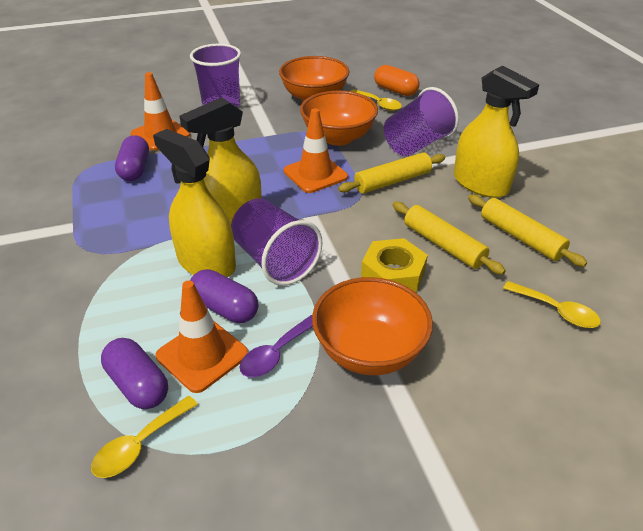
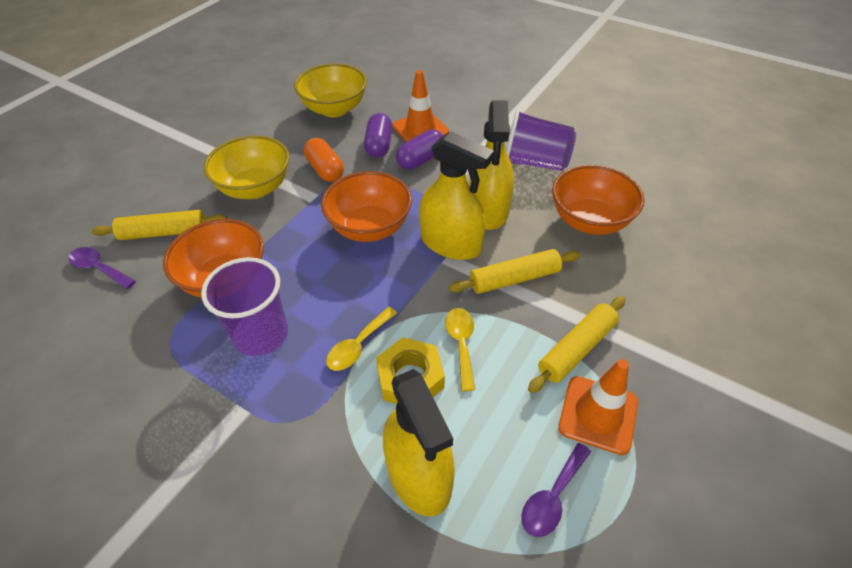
orange traffic cone: [130,72,191,151] [156,280,248,393] [284,109,348,193] = 3 -> [392,70,449,142] [558,359,638,455] = 2
purple capsule: [101,338,168,409] [115,135,149,181] [190,269,258,323] = 3 -> [364,113,392,158] [396,129,443,170] = 2
purple cup: [190,44,241,107] [231,198,323,286] [384,87,459,156] = 3 -> [201,257,288,356] [506,109,576,171] = 2
purple spoon: [240,315,313,378] = 1 -> [68,247,136,289] [521,443,591,537] = 2
yellow bowl: none = 0 -> [204,136,289,199] [294,64,367,117] = 2
yellow spoon: [91,396,198,478] [350,89,402,111] [503,281,601,328] = 3 -> [326,307,397,371] [445,308,475,391] = 2

